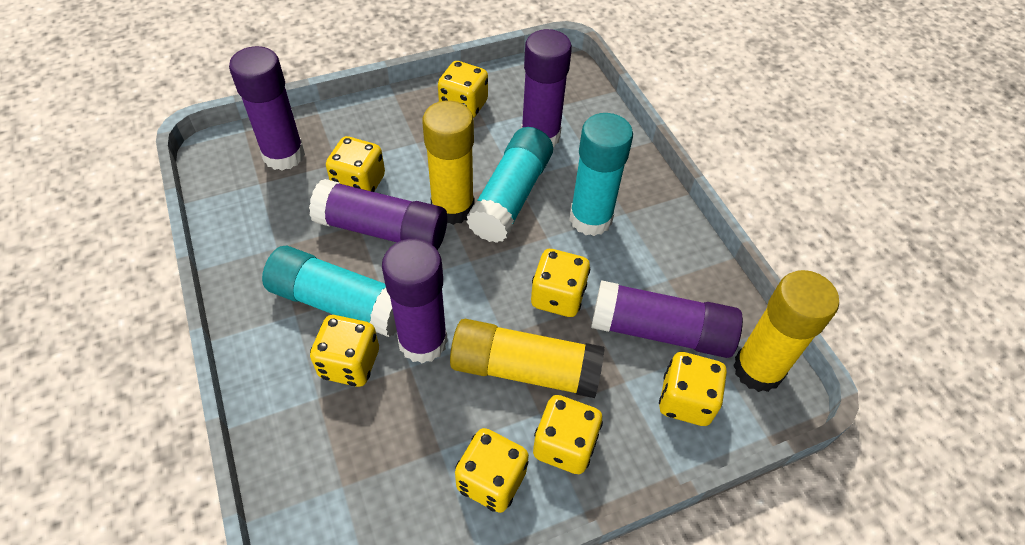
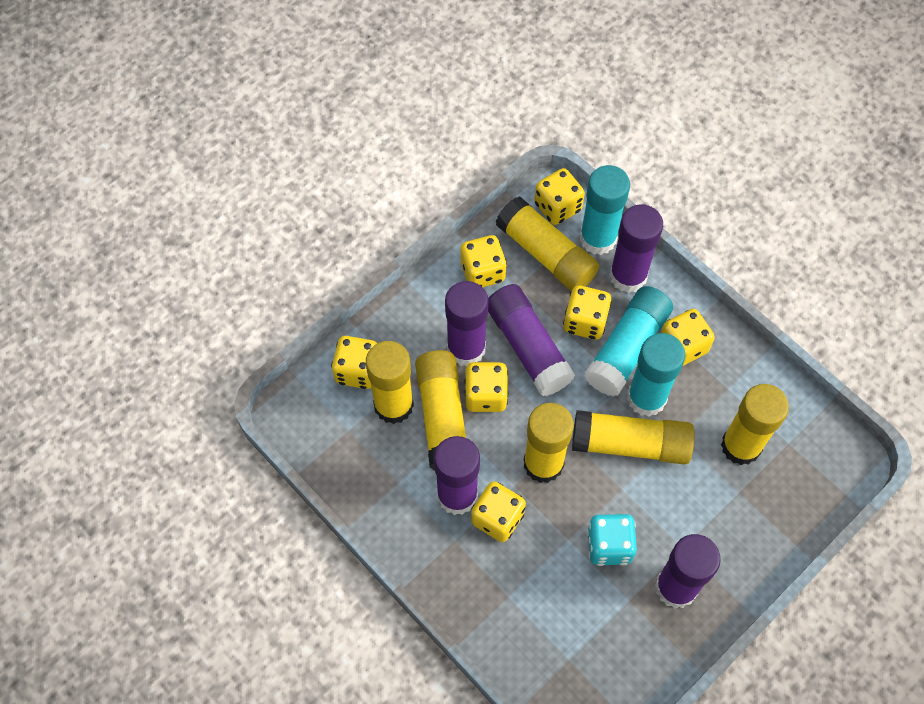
turquoise dice: none = 0 -> [587,514,637,566] = 1
yellow glue stick: [422,100,475,225] [450,319,604,398] [733,270,839,392] = 3 -> [366,341,414,424] [415,350,466,470] [496,196,599,291] [524,403,574,483] [572,410,695,465] [721,384,789,465] = 6

